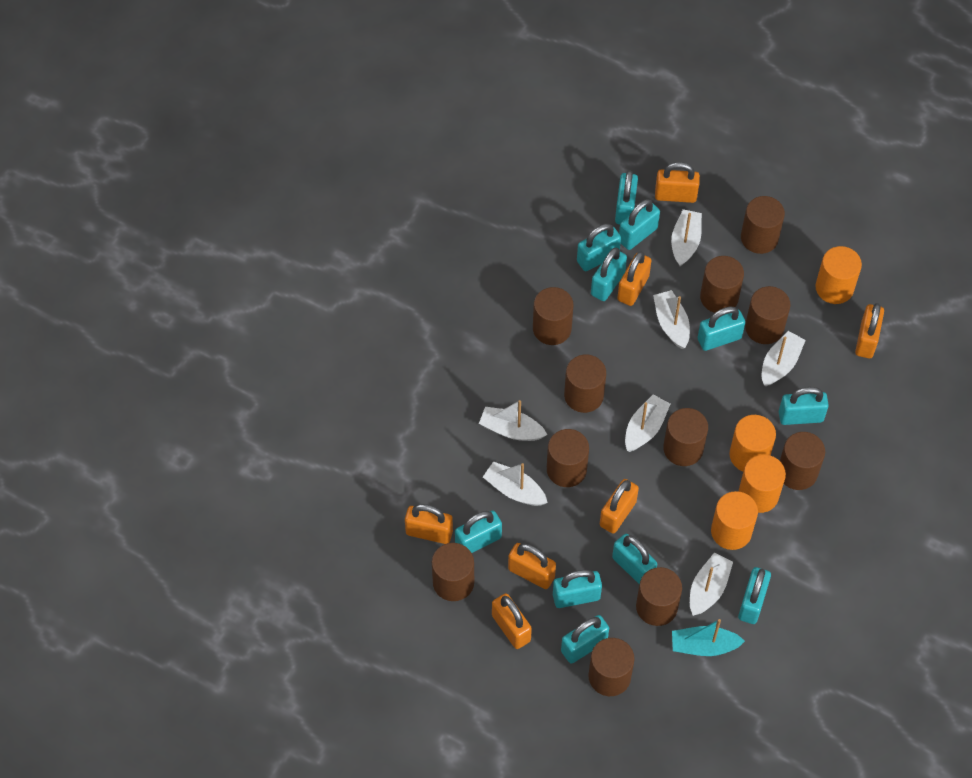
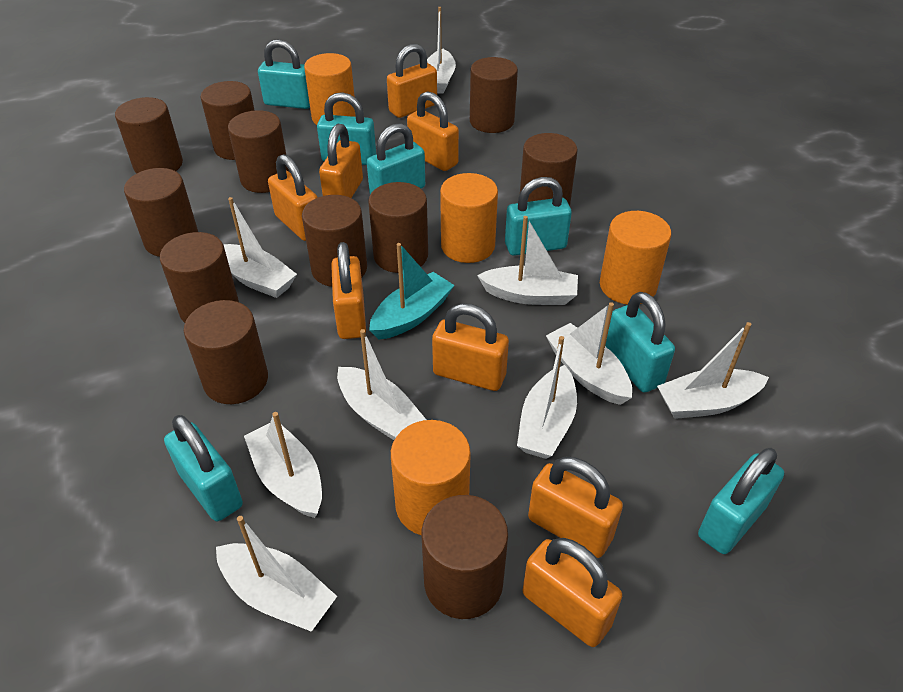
orange padlock: [405,504,453,544] [492,593,532,649] [508,543,556,589] [600,479,639,534] [617,252,652,306] [655,162,700,203] [855,303,884,358] = 7 -> [268,154,318,241] [319,124,363,198] [331,242,366,339] [387,44,437,118] [407,91,459,171] [432,303,509,391] [523,538,622,647] [528,457,623,558] = 8
turquoise padlock: [455,510,502,553] [553,570,602,608] [561,615,609,664] [577,224,621,271] [591,248,627,301] [612,534,657,585] [615,170,638,224] [619,199,660,250] [697,307,745,351] [738,567,771,624] [779,387,829,425] = 11 -> [164,415,243,521] [258,39,310,109] [317,92,376,165] [367,123,425,195] [505,177,572,256] [605,292,675,392] [698,448,784,554] = 7
white boat: [479,400,547,441] [483,461,548,506] [625,395,670,452] [653,290,690,349] [671,209,702,266] [690,553,733,616] [762,331,806,386] = 7 -> [216,516,337,632] [223,197,297,298] [244,412,322,518] [337,329,426,440] [427,7,456,94] [477,216,578,305] [517,336,577,459] [546,302,632,405] [657,322,769,419] = 9

